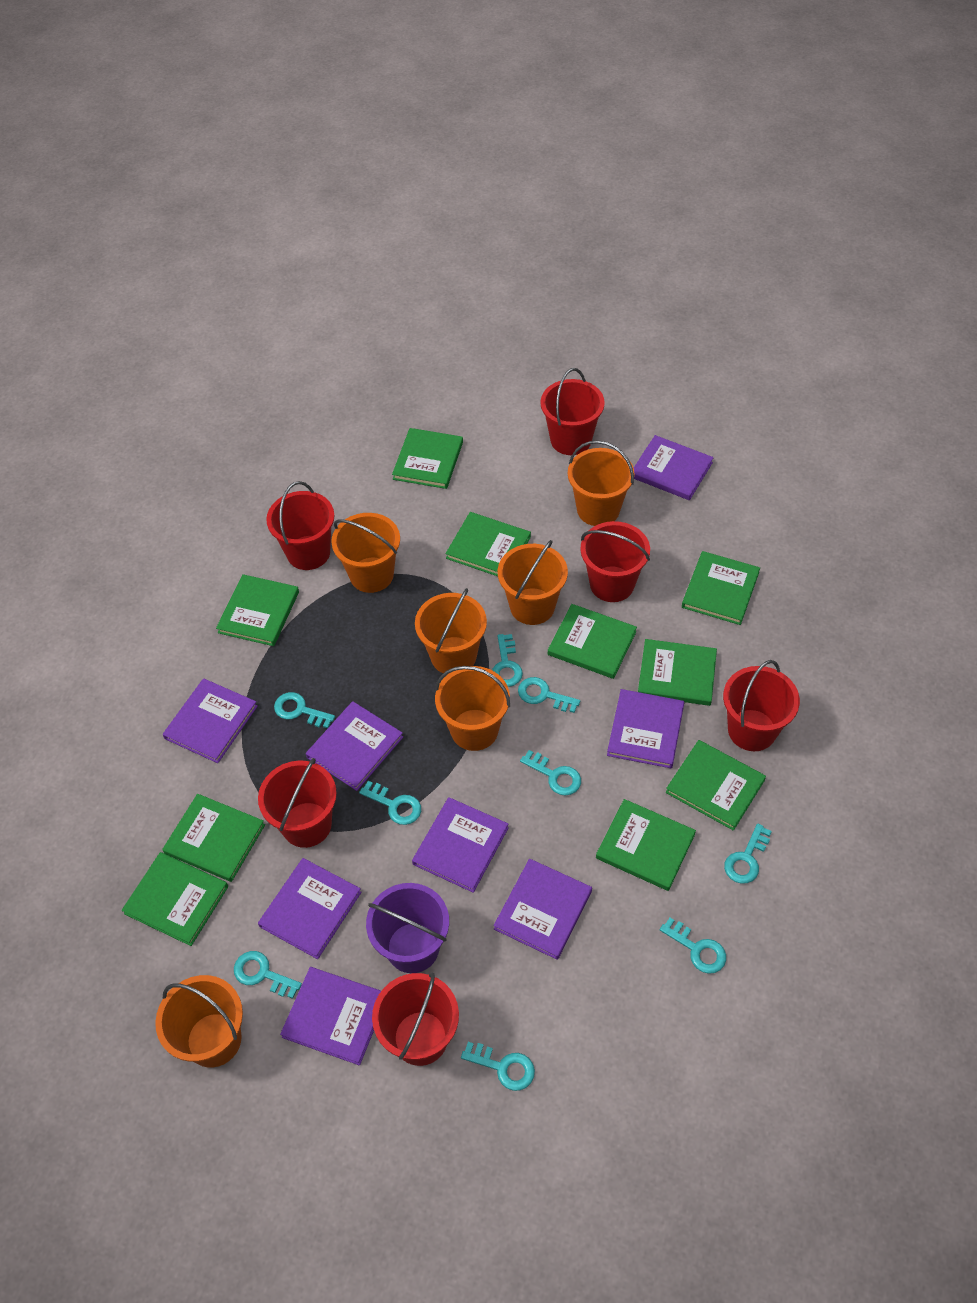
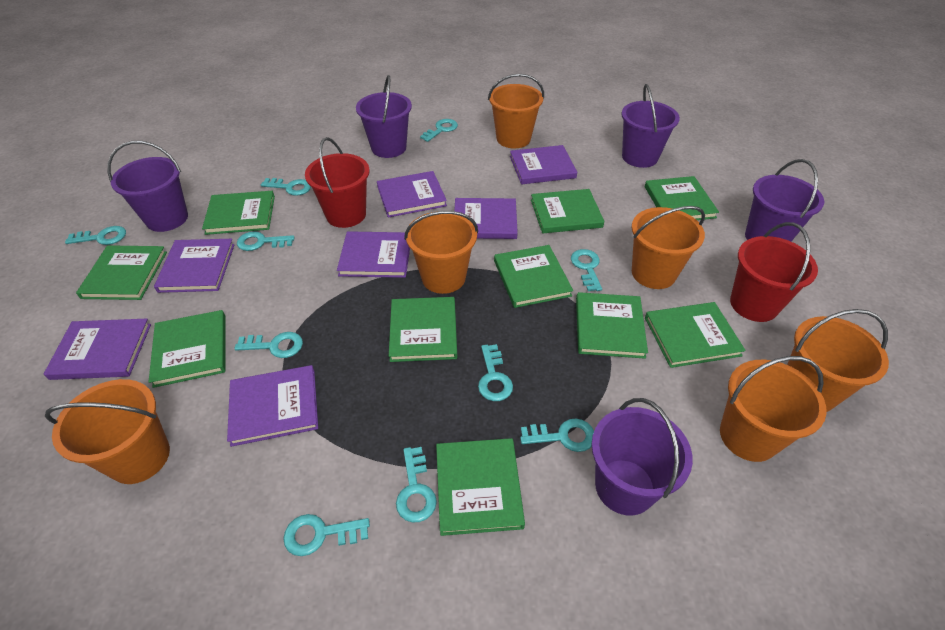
purple book: [163,678,258,763] [258,858,362,959] [280,967,381,1065] [306,701,403,791] [412,797,509,893] [494,859,592,960] [607,689,684,768] [634,435,714,500] = 8 -> [44,319,151,380] [154,239,235,293] [227,365,318,447] [337,231,410,278] [377,171,447,218] [454,198,518,239] [510,145,577,184] = 7
purple bucket: [366,883,449,973] = 1 -> [107,141,188,232] [356,75,412,158] [592,398,693,516] [621,84,680,168] [745,159,824,242] = 5
red bucket: [258,758,337,848] [266,481,334,570] [372,973,459,1066] [541,368,605,455] [580,521,650,602] [723,660,800,751] = 6 -> [305,137,370,228] [730,222,818,322] = 2
turquoise key: [234,951,302,999] [274,692,335,728] [359,781,421,825] [461,1042,535,1091] [492,634,523,687] [518,677,580,713] [520,750,581,796] [660,918,726,974] [724,823,772,884] = 9 -> [65,226,126,245] [235,332,303,358] [237,231,295,251] [261,178,311,196] [283,514,370,556] [396,447,437,522] [420,119,458,142] [478,344,513,401] [520,419,594,452] [571,249,602,291] = 10

